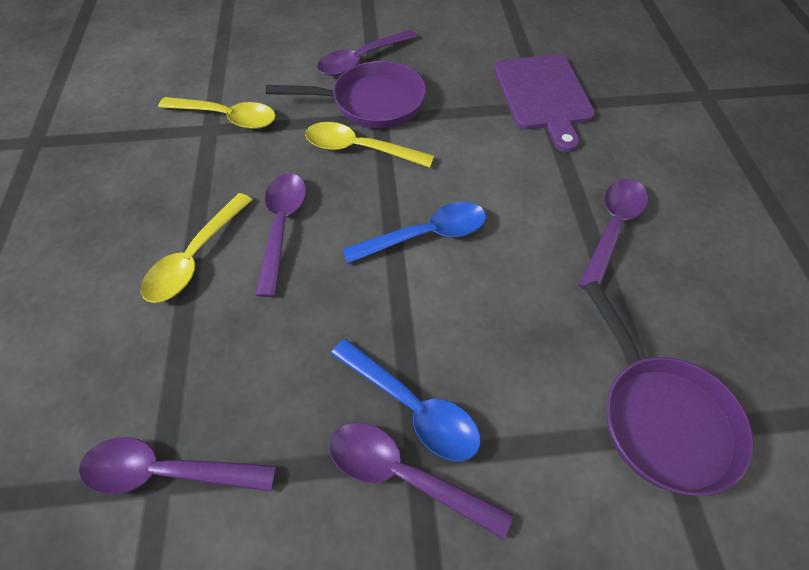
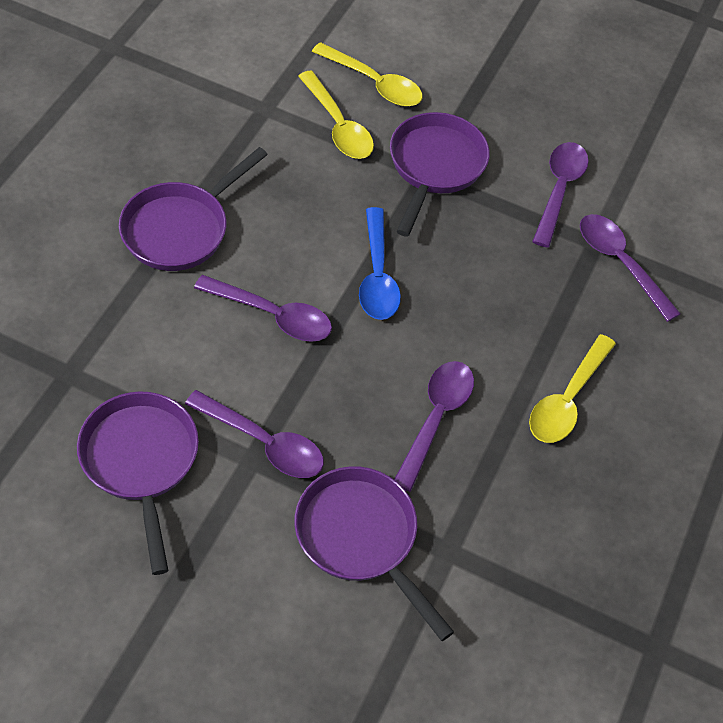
blue spoon: [331,339,480,461] [342,202,486,264] = 2 -> [359,207,401,320] = 1
purple cutting board: [494,54,595,152] = 1 -> none = 0
purple pan: [266,61,426,129] [584,281,754,496] = 2 -> [77,391,199,575] [119,147,268,271] [294,466,454,641] [390,112,490,237] = 4

